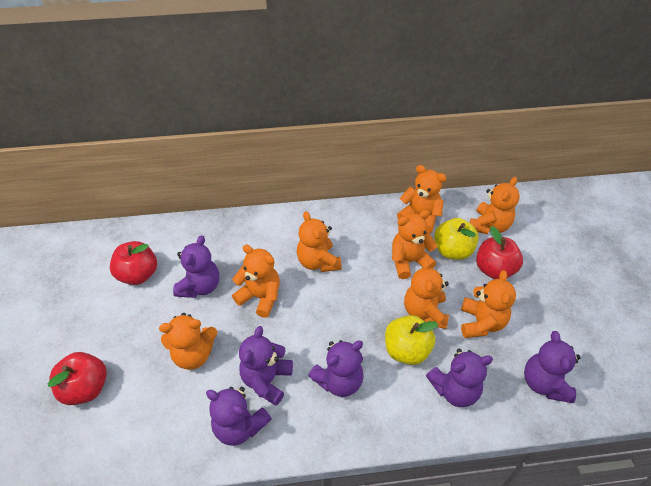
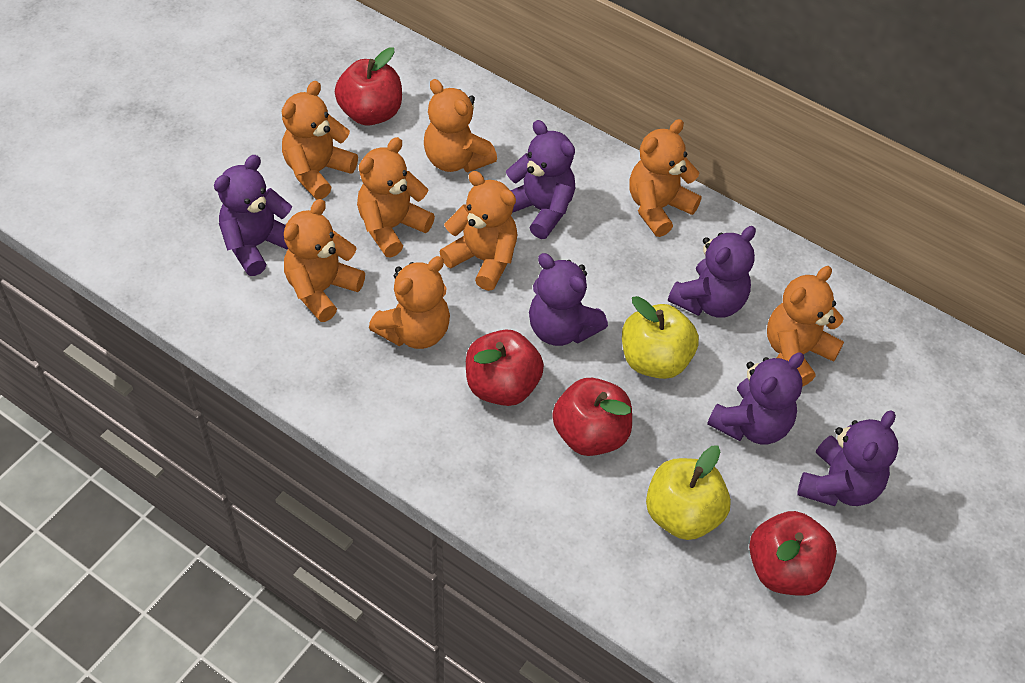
red apple: [48,352,107,405] [110,241,157,285] [476,226,523,279] = 3 -> [335,47,402,126] [466,329,544,406] [552,378,632,456] [749,511,837,596] = 4

